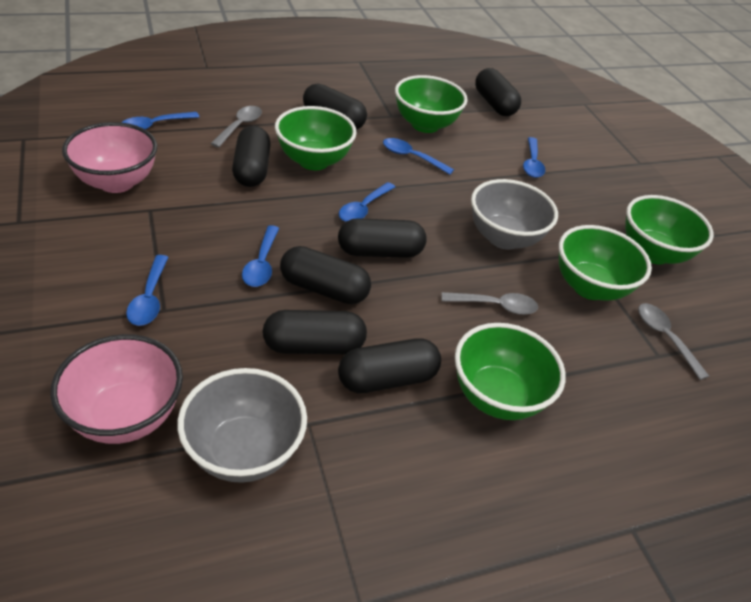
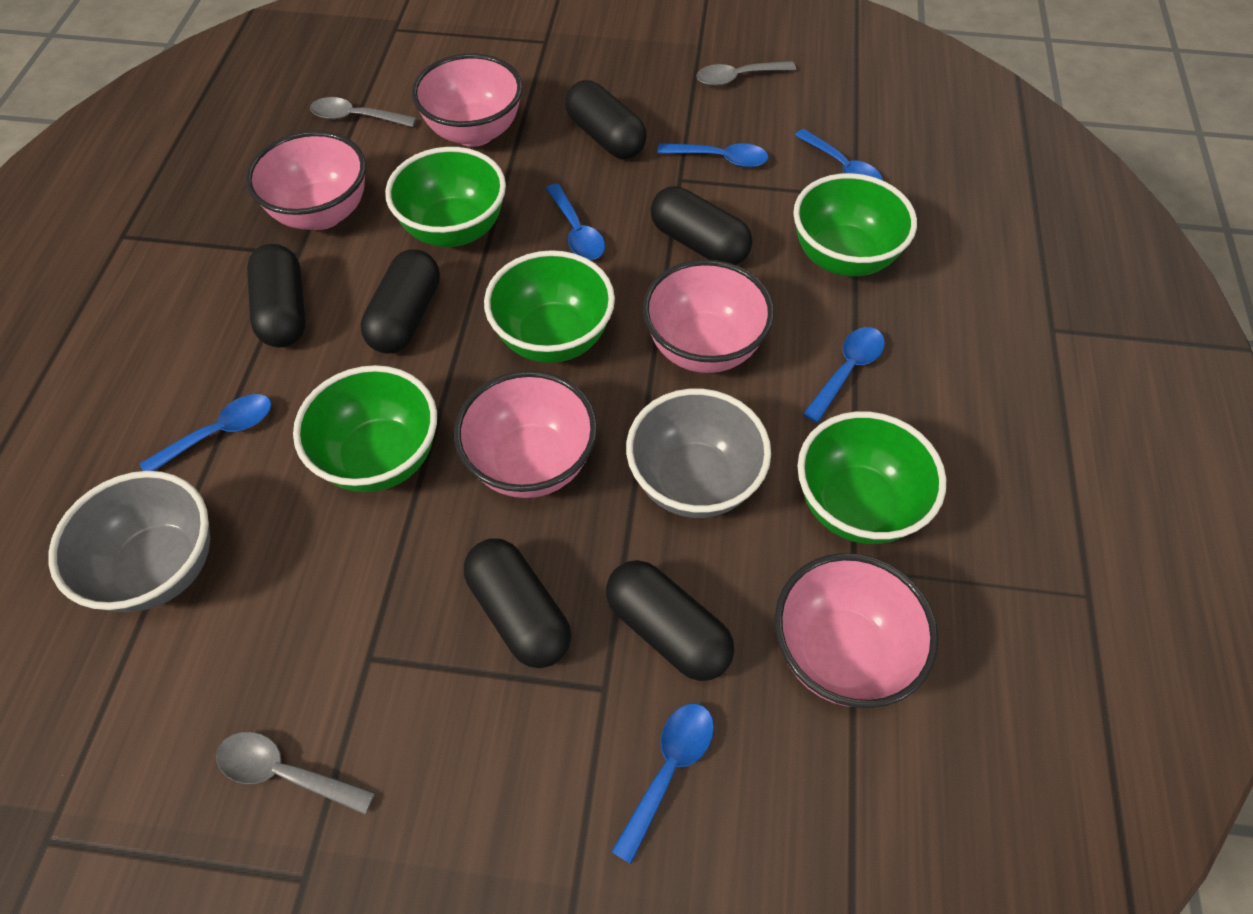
black capsule: [232,126,271,187] [263,310,367,354] [280,246,371,304] [303,83,367,130] [338,218,427,258] [338,338,441,393] [475,68,521,116] = 7 -> [247,244,306,348] [361,249,440,354] [464,538,571,668] [565,80,647,159] [606,560,734,681] [650,186,752,265] = 6
pink bowl: [50,334,183,444] [62,122,157,193] = 2 -> [246,131,366,230] [412,53,523,147] [454,371,597,498] [642,260,774,373] [775,553,938,708] = 5

